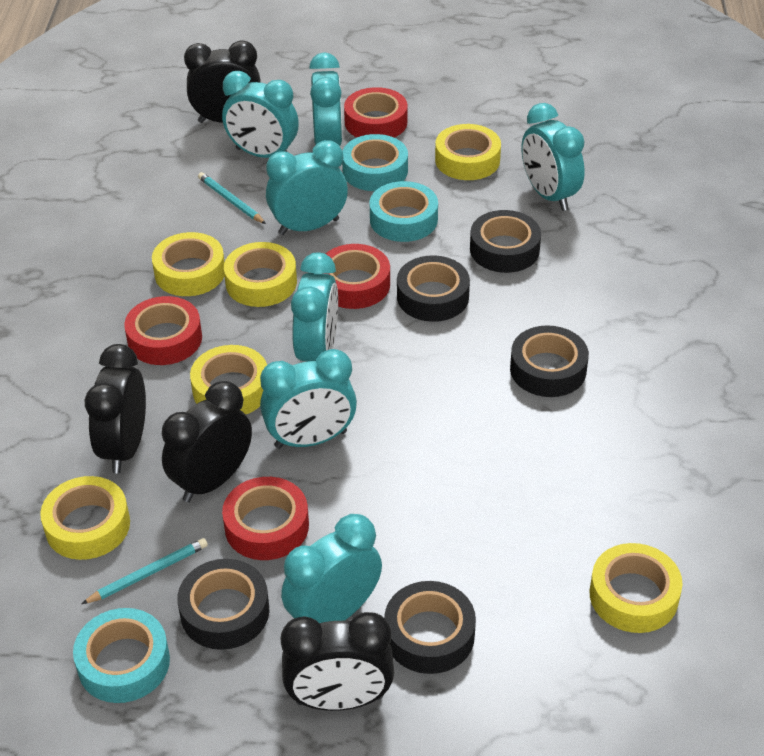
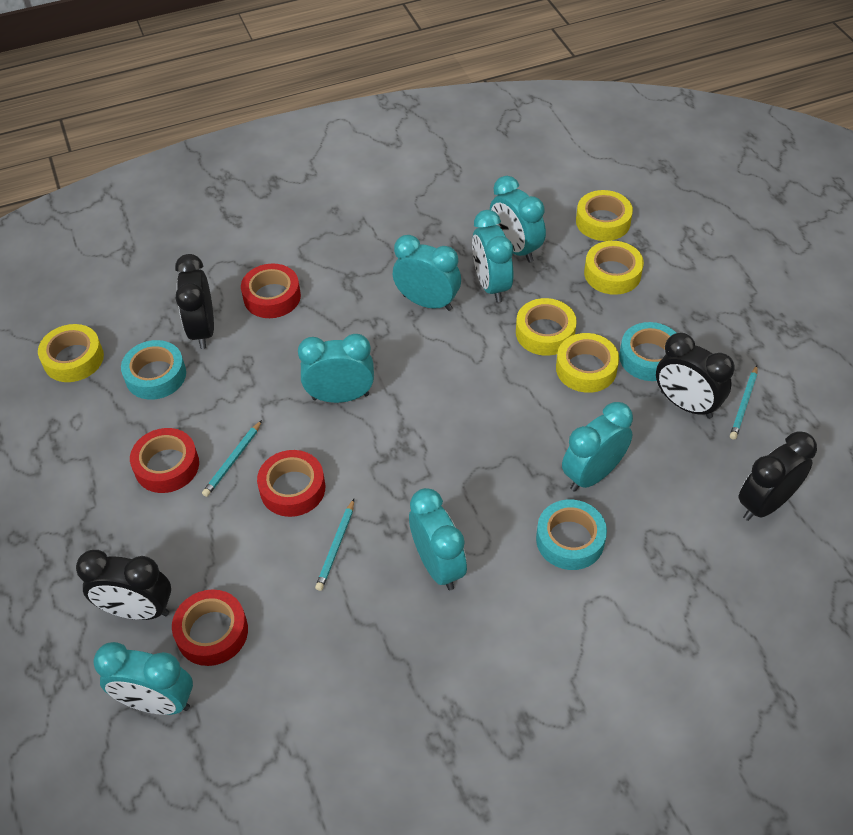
black tape: [177,559,269,650] [384,581,476,674] [397,255,470,322] [470,210,541,273] [510,325,589,397] = 5 -> none = 0
turquoise pencil: [82,538,208,604] [198,172,266,224] = 2 -> [202,420,262,497] [315,499,354,591] [730,365,758,439] = 3
yellow tape: [40,476,130,560] [152,232,225,296] [190,345,267,414] [224,242,297,307] [435,124,501,180] [590,543,683,633] = 6 -> [38,324,104,382] [516,298,577,356] [556,333,619,393] [576,190,633,241] [584,241,644,295] = 5

